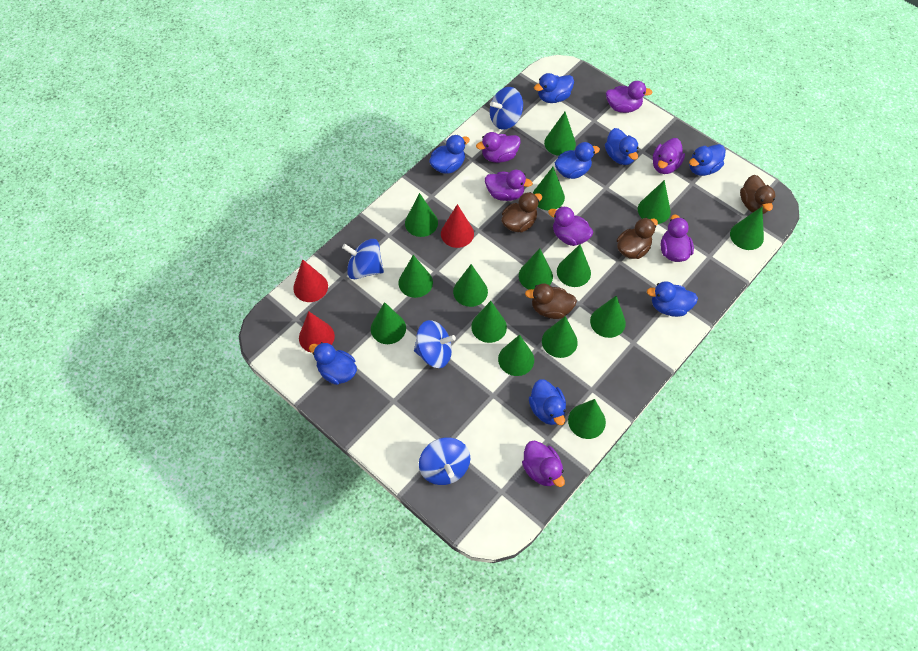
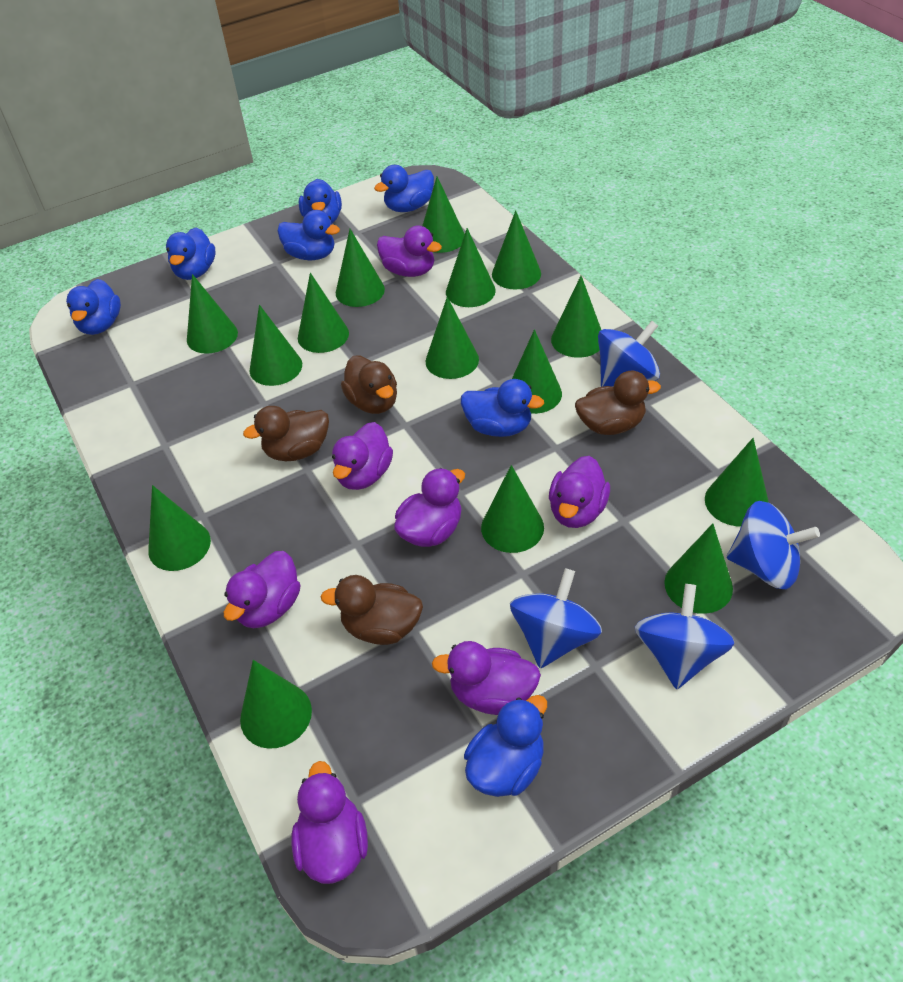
blue duck: [309,342,357,385] [429,135,470,174] [529,379,566,425] [534,73,574,103] [555,142,600,179] [605,128,639,165] [647,281,698,317] [689,144,726,176] = 8 -> [66,279,121,335] [166,227,215,280] [277,210,340,260] [299,179,342,224] [374,165,434,212] [461,379,544,437] [464,695,547,797] = 7
red cone: [293,259,328,302] [299,311,335,352] [441,204,474,248] = 3 -> none = 0

